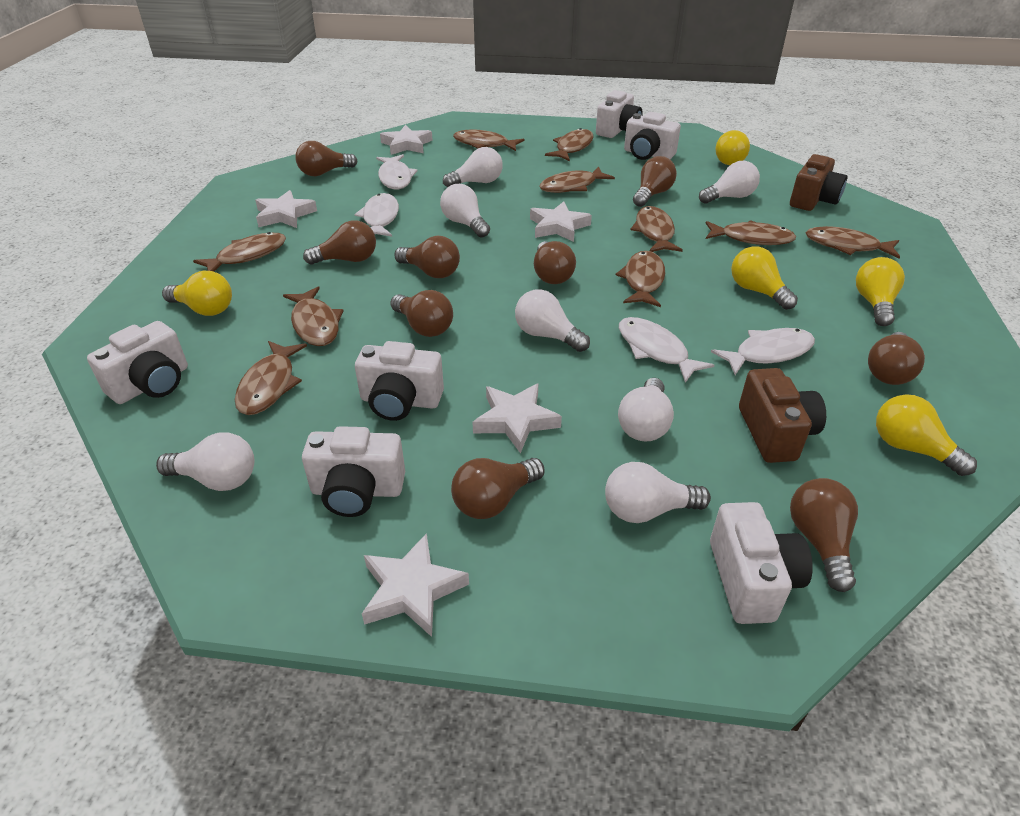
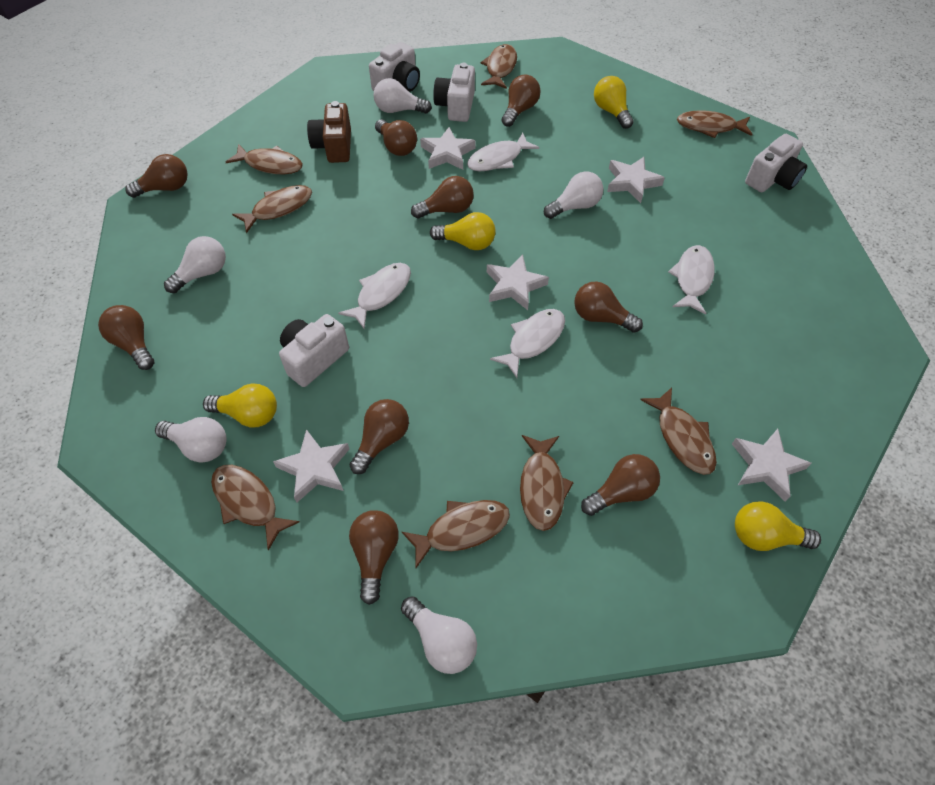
brown camera: [739,368,826,463] [790,154,847,211] = 2 -> [307,101,351,163] = 1
brown fish: [193,232,286,272] [235,341,307,415] [283,286,344,346] [453,129,524,151] [539,166,615,193] [545,128,594,161] [615,251,665,307] [630,206,683,252] [706,220,796,245] [805,226,900,258] = 10 -> [211,465,299,550] [226,144,303,174] [232,185,312,233] [402,500,510,568] [480,44,517,89] [520,435,574,531] [640,387,717,475] [677,110,753,138] = 8
white camera: [87,321,188,404] [302,426,405,517] [355,341,444,421] [596,90,643,138] [624,112,681,160] [710,502,813,624] = 6 -> [279,314,349,387] [369,42,420,92] [433,63,475,122] [745,134,807,192] = 4
white light bulb: [156,433,254,491] [440,184,490,238] [443,147,503,187] [515,289,590,352] [605,462,711,523] [618,378,674,442] [699,161,760,204] = 7 -> [155,417,227,462] [164,236,226,293] [373,78,432,114] [401,596,477,674] [544,171,603,219] = 5
yellow light bulb: [162,271,232,316] [715,130,750,165] [731,246,798,310] [856,257,905,326] [876,394,977,476] = 5 -> [203,383,277,427] [430,212,496,250] [594,76,634,129] [735,501,821,551] = 4

